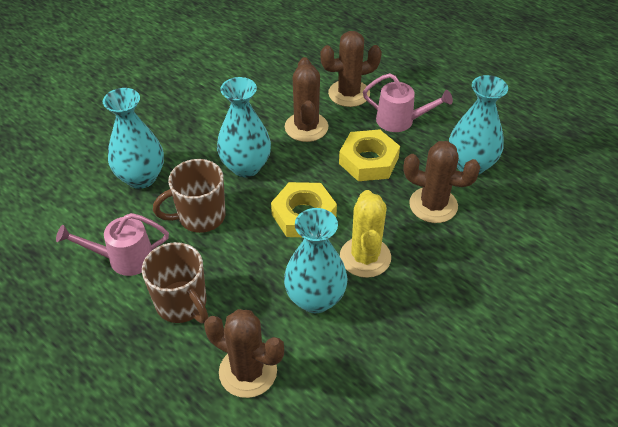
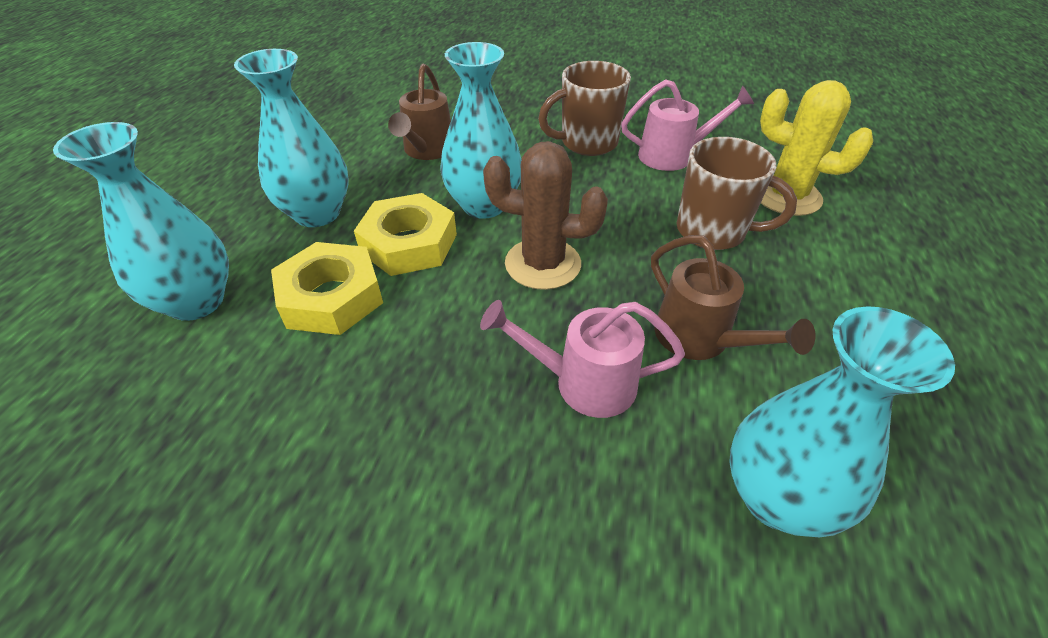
brown cactus: [204,309,284,398] [285,57,328,142] [320,31,382,107] [404,141,480,223] = 4 -> [483,141,608,290] = 1
brown watering can: none = 0 -> [388,64,451,160] [651,235,815,360] = 2

